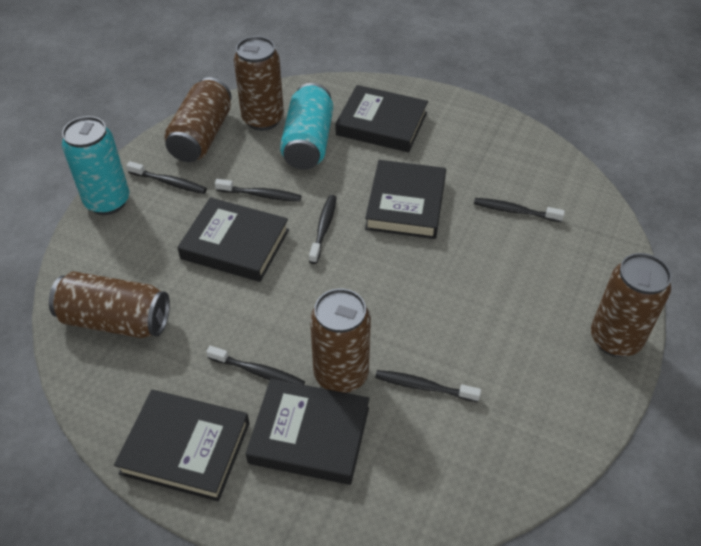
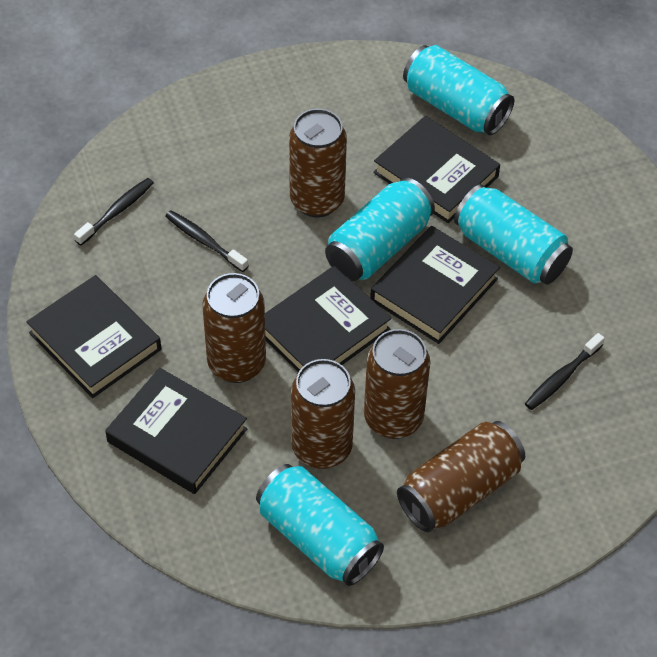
black toothbrush: [126,161,207,194] [206,346,305,385] [215,179,302,202] [309,195,337,264] [375,370,481,402] [474,198,565,222] = 6 -> [74,178,154,245] [165,210,248,272] [525,333,605,410] = 3
turquoise can: [62,116,129,215] [280,83,333,170] = 2 -> [256,464,384,586] [325,178,435,282] [403,45,514,135] [454,184,573,285] = 4

